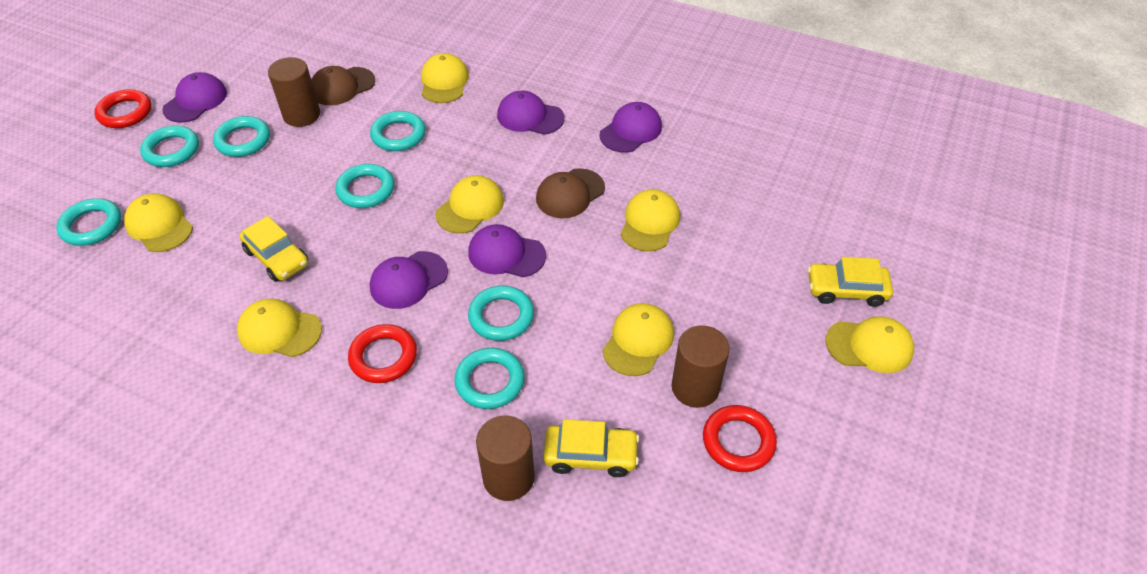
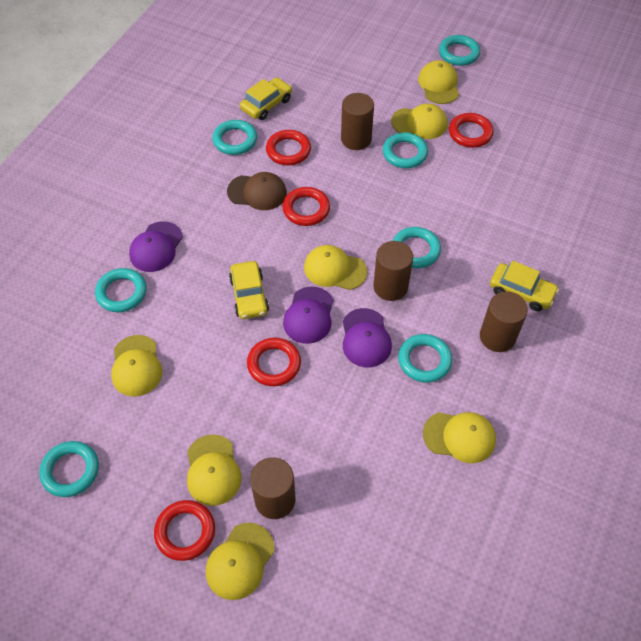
brown cap: [311,66,375,105] [536,168,605,218] = 2 -> [227,172,287,210] = 1
brown cylinder: [268,57,320,127] [476,415,535,501] [672,325,730,408] = 3 -> [250,457,295,519] [341,93,374,150] [373,241,413,301] [480,291,528,352] = 4
purple cap: [162,72,227,123] [370,251,448,309] [468,224,546,277] [497,91,565,135] [599,102,662,153] = 5 -> [129,221,183,272] [283,287,334,344] [343,308,392,367] = 3
red ring: [94,89,152,128] [348,324,417,383] [703,405,777,472] = 3 -> [154,500,215,561] [247,338,301,386] [266,130,311,165] [282,187,330,226] [449,113,494,148] = 5

